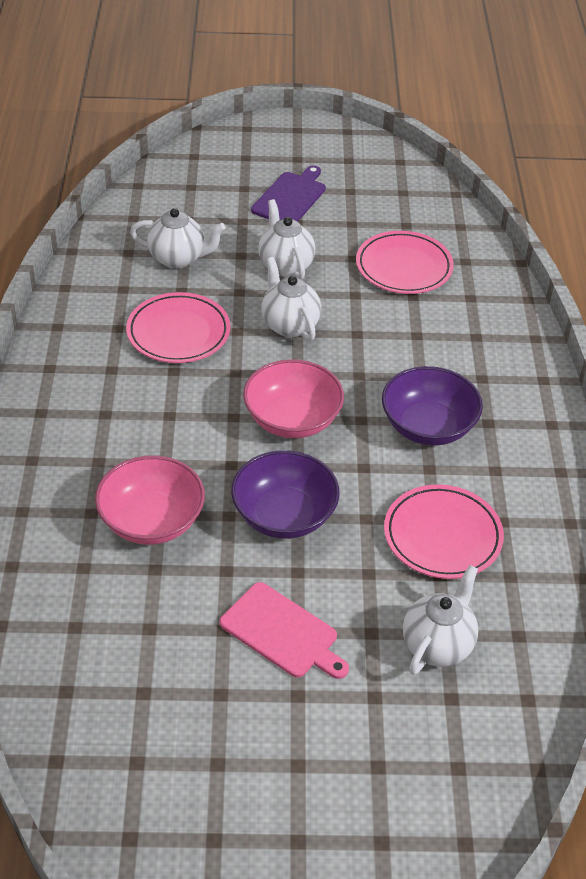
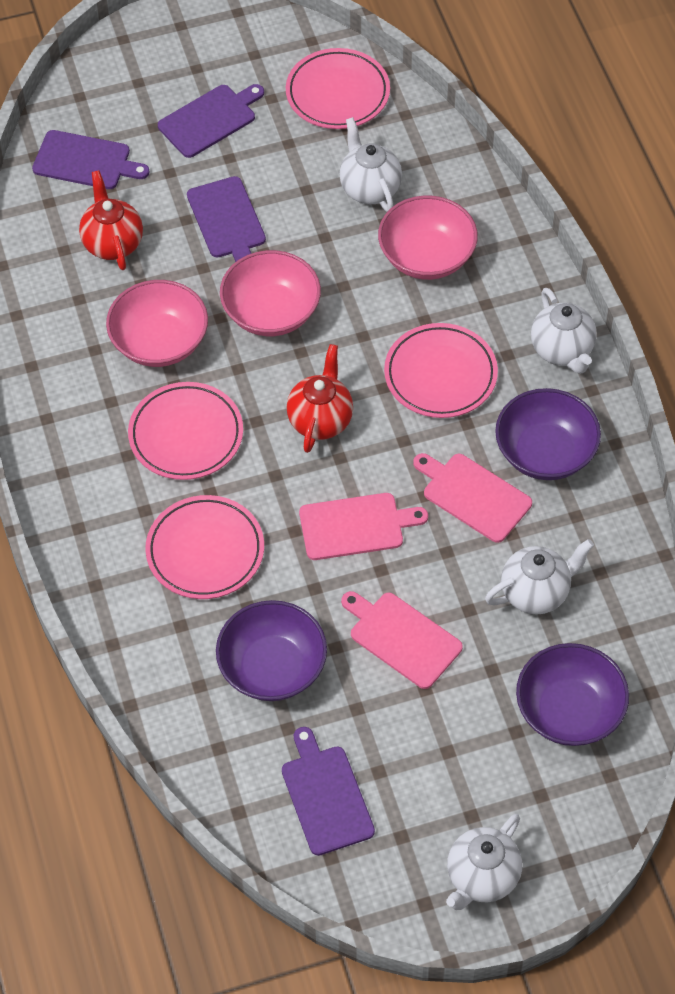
pink bowl: [95,455,205,545] [243,359,344,438] = 2 -> [106,280,208,367] [220,250,321,336] [378,195,478,280] = 3
pink cutting board: [220,582,349,679] = 1 -> [299,493,428,560] [341,591,463,689] [413,453,532,543] = 3
pink plate: [126,292,230,363] [356,231,454,294] [384,484,504,579] = 3 -> [128,382,243,480] [145,495,264,599] [286,48,390,129] [384,323,498,418] = 4
purple bowl: [231,450,340,539] [382,366,483,445] = 2 -> [216,600,327,701] [495,388,601,480] [516,643,629,746] = 3
purple cutting board: [251,166,326,222] = 1 -> [32,130,149,189] [158,84,264,158] [187,176,266,262] [282,727,375,856] = 4
red teapot: none = 0 -> [79,170,143,270] [287,344,353,453] = 2

